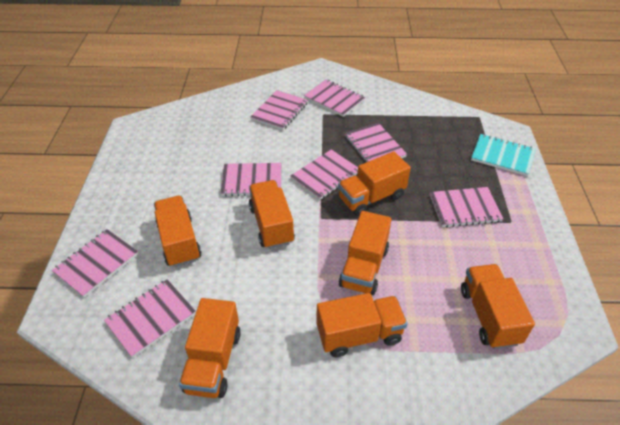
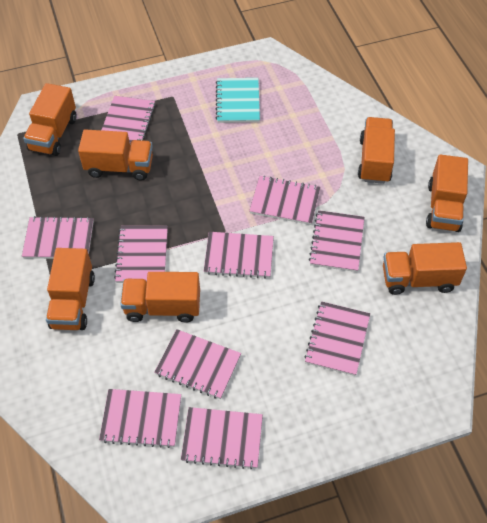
pink notebook: [52,229,138,298] [104,279,196,358] [221,163,281,196] [251,90,308,130] [291,149,358,200] [304,80,365,117] [345,123,407,162] [430,187,503,227] = 8 -> [22,216,94,259] [99,389,181,448] [102,96,156,144] [114,226,168,283] [154,329,241,399] [181,407,263,469] [204,232,274,279] [249,176,320,225] [304,301,370,376] [309,210,364,272] = 10

